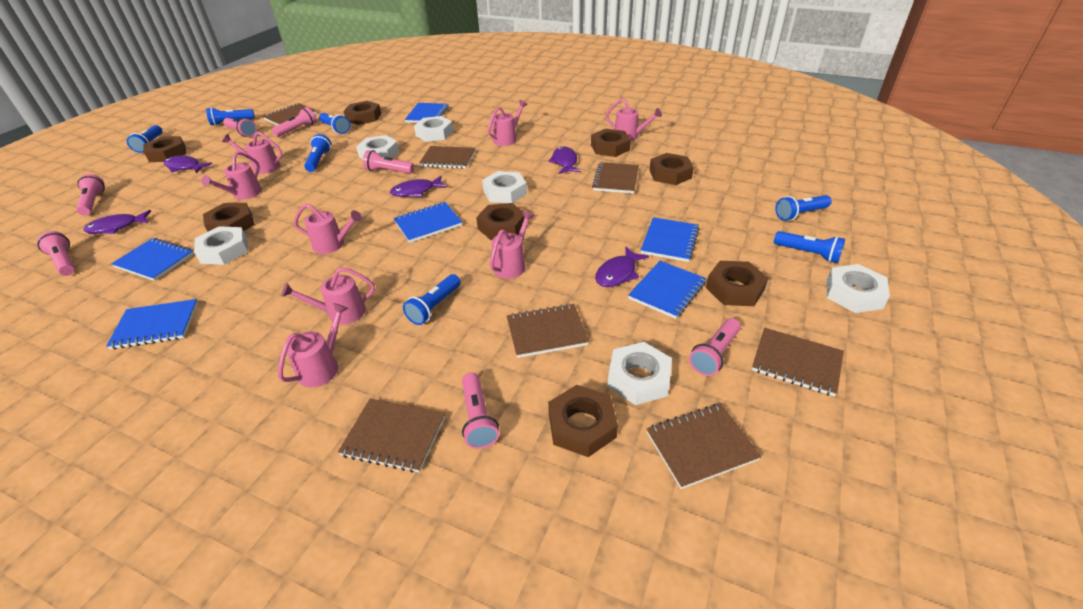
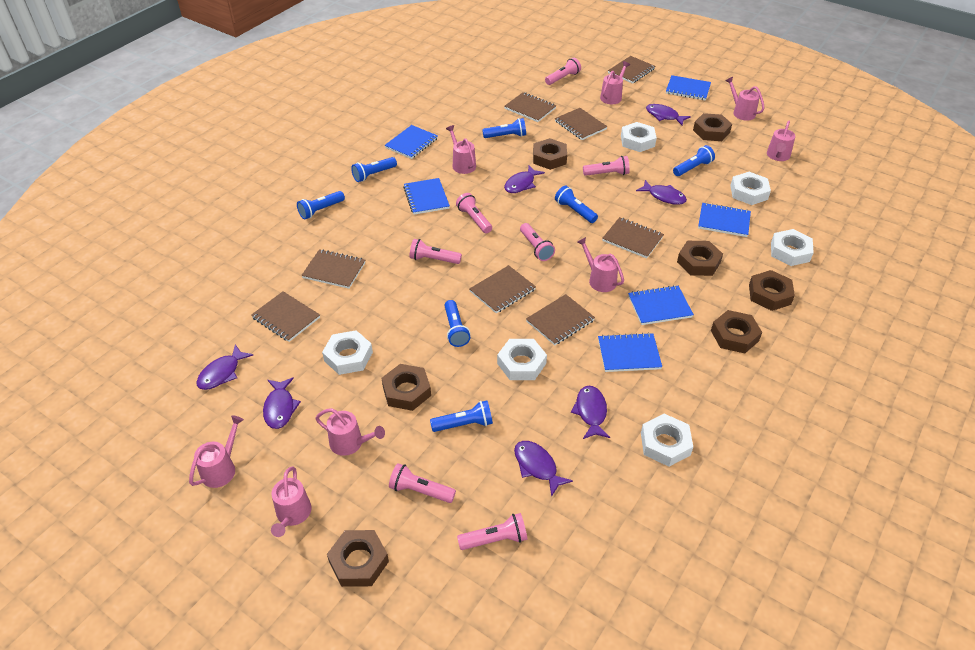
brown notebook: [263,103,316,125] [338,399,445,473] [419,146,475,169] [507,304,589,358] [592,162,639,194] [647,403,762,489] [752,328,844,397] = 7 -> [251,291,320,342] [301,249,365,289] [469,265,536,314] [504,92,556,122] [526,294,595,345] [555,108,608,140] [602,217,664,258] [608,56,655,84] = 8
brown nut: [144,136,187,162] [203,203,255,231] [344,101,381,125] [476,203,524,240] [548,385,618,457] [591,129,631,157] [649,153,694,185] [706,261,768,306] = 8 -> [327,530,389,587] [382,364,431,411] [533,138,567,170] [677,241,723,276] [693,113,732,141] [711,310,762,353] [749,270,795,311] = 7
purple fish: [83,210,151,234] [164,156,212,173] [390,176,447,197] [548,146,581,174] [595,246,649,287] = 5 -> [197,344,253,390] [263,377,301,429] [504,165,545,193] [514,441,573,497] [571,386,610,439] [636,180,687,205] [646,104,691,125] = 7

